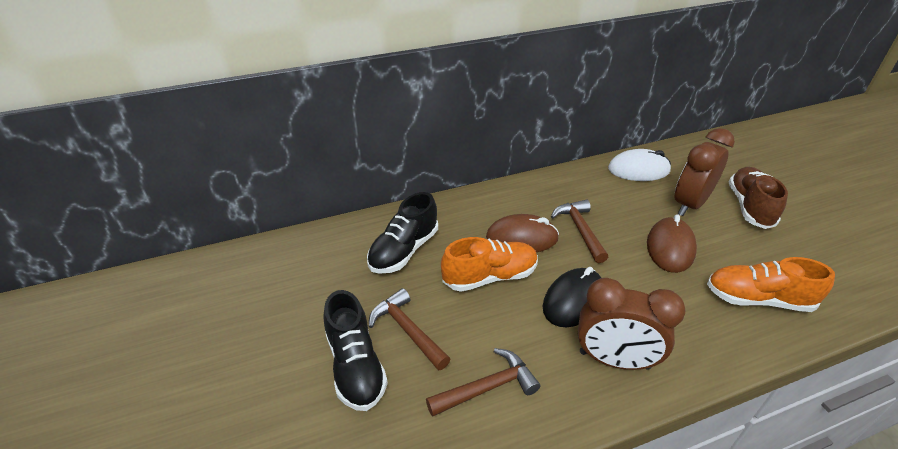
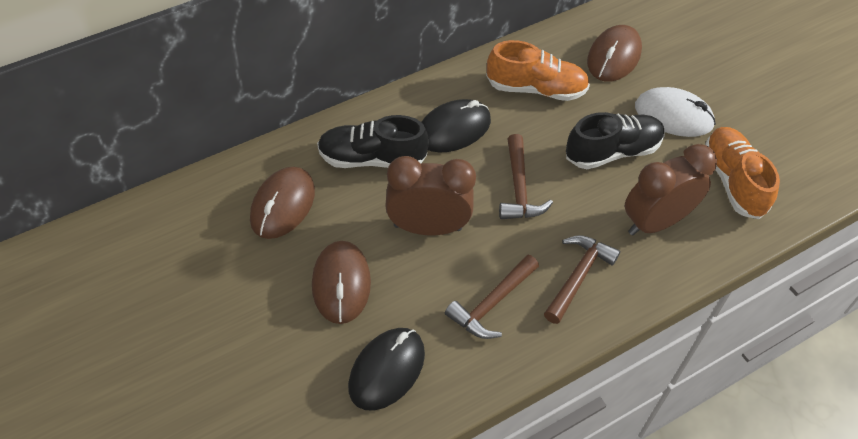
black mouse: [542,267,601,327] = 1 -> [348,328,425,411] [421,99,491,153] = 2
brown mouse: [486,214,559,252] [647,214,697,273] = 2 -> [250,167,315,239] [312,241,371,324] [587,25,642,82] = 3
brown shoe: [729,167,788,229] = 1 -> none = 0

